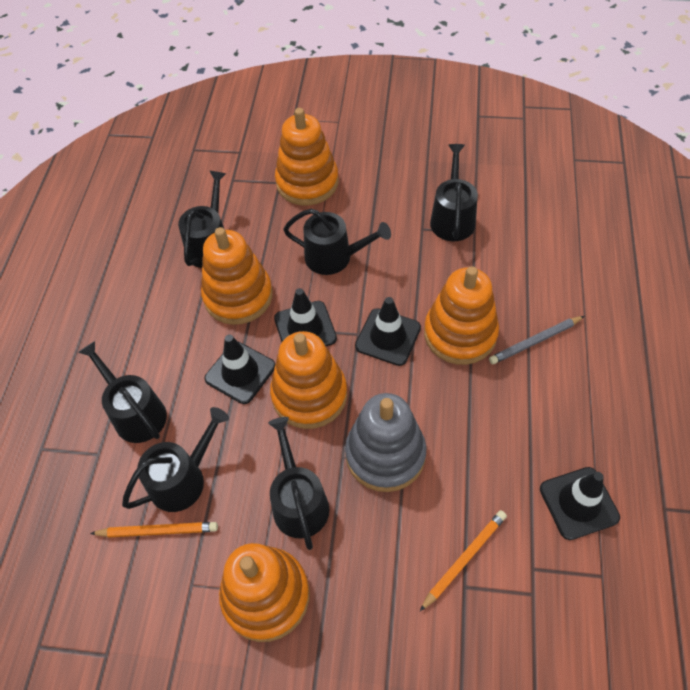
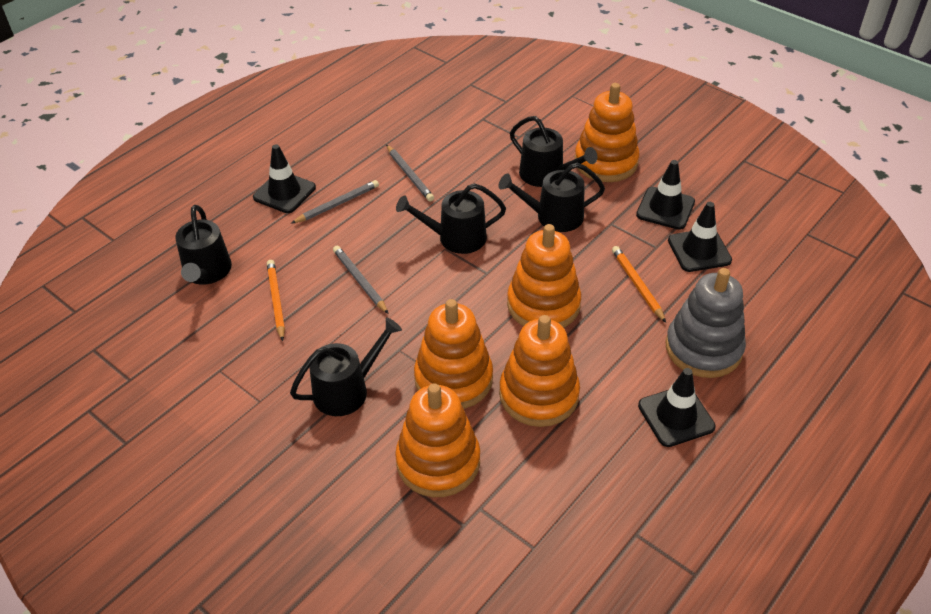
black watering can: [78,341,167,443] [122,407,229,512] [178,171,226,268] [268,417,329,550] [283,209,391,275] [430,144,478,241] = 6 -> [175,205,232,285] [290,317,402,416] [396,183,506,254] [498,163,605,232] [510,116,597,187] = 5
grey pencil: [489,316,584,364] = 1 -> [291,180,379,224] [333,246,389,314] [386,145,434,202] = 3

